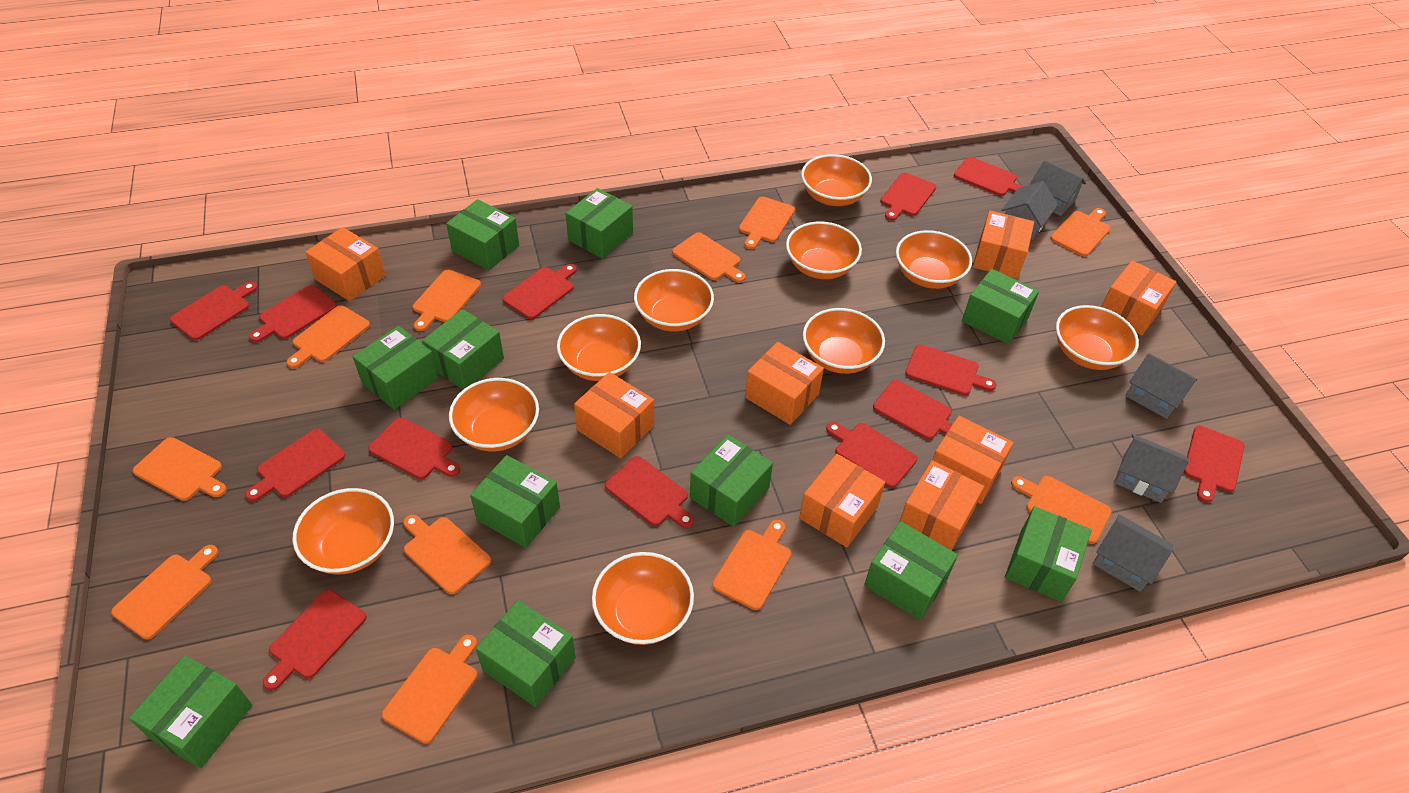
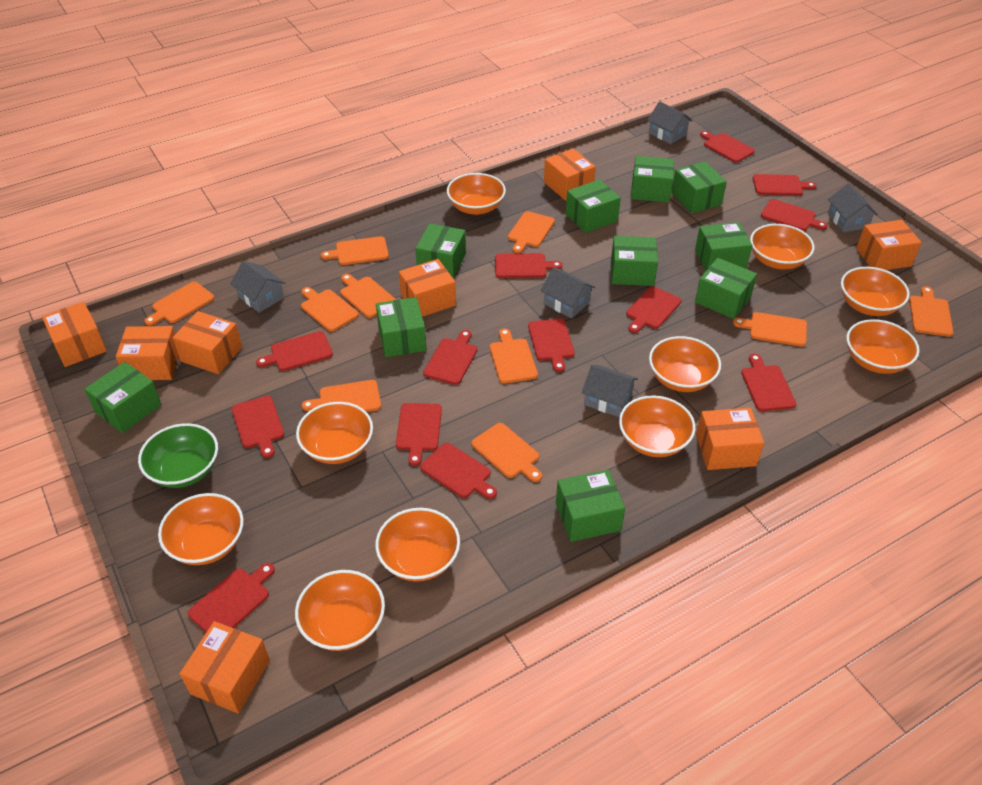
green bowl: none = 0 -> [138,423,218,488] = 1
green box: [129,655,253,768] [353,326,439,410] [422,309,504,389] [446,199,519,270] [470,455,560,548] [476,600,576,707] [566,188,633,259] [690,435,773,527] [864,521,958,620] [962,269,1039,344] [1005,506,1092,602] = 11 -> [85,362,162,433] [376,297,426,357] [415,223,466,279] [556,470,625,542] [566,179,621,233] [611,236,658,286] [631,156,674,203] [671,161,727,213] [695,222,752,271] [695,258,757,319] = 10
orange cutting board: [111,545,218,640] [132,437,227,501] [287,305,370,368] [382,635,478,744] [403,514,491,594] [412,270,481,331] [672,232,746,283] [713,520,791,610] [739,197,795,249] [1011,476,1112,544] [1051,208,1110,256] = 11 -> [144,282,214,326] [301,287,359,332] [302,380,381,412] [321,236,389,265] [340,274,396,318] [471,423,542,482] [490,328,538,384] [508,211,555,253] [733,312,807,347] [909,286,954,337] = 10

